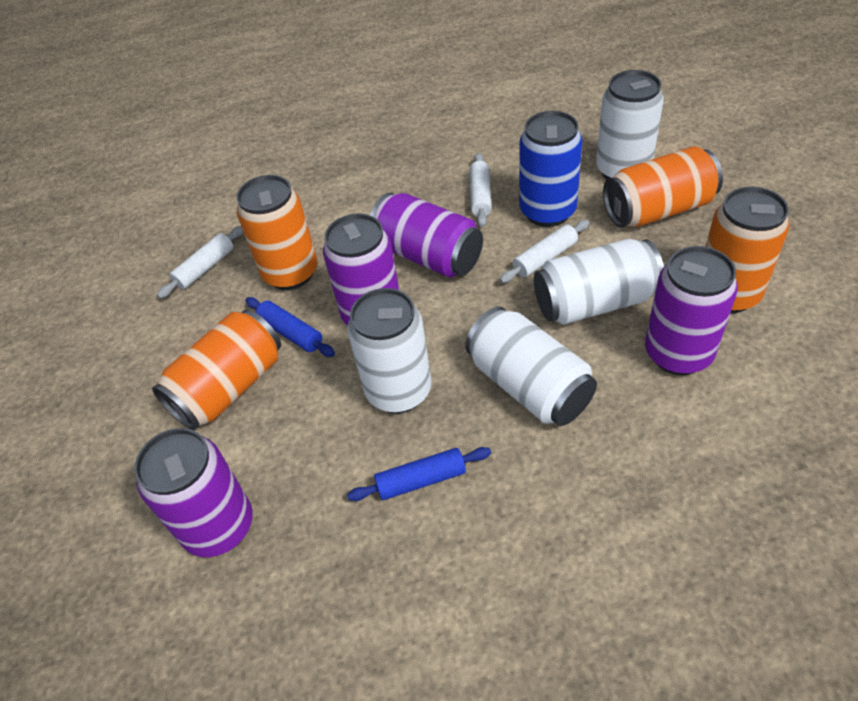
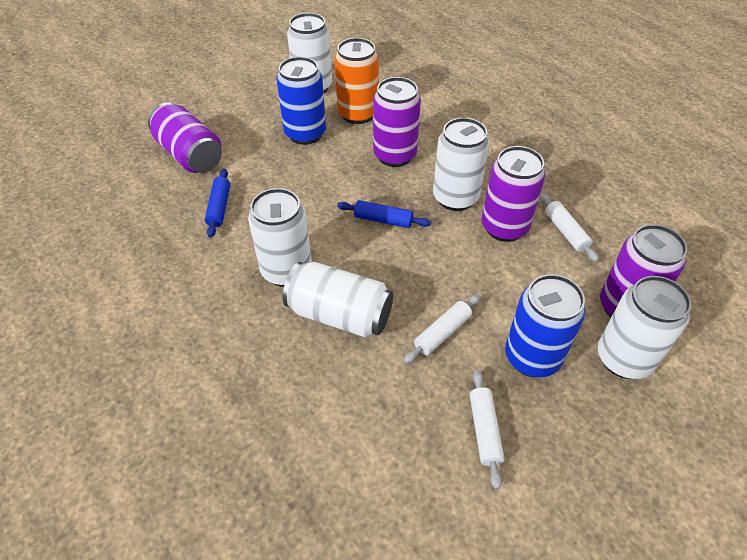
blue can: [519,111,582,227] = 1 -> [277,57,326,145] [505,274,585,377] = 2
orange can: [152,309,281,431] [237,175,318,290] [603,146,723,227] [705,187,789,313] = 4 -> [335,38,379,124] = 1
white can: [348,288,432,413] [465,307,597,426] [534,239,664,325] [596,70,664,179] = 4 -> [248,188,312,287] [283,262,393,338] [287,13,332,93] [433,118,489,211] [598,276,691,379] = 5

